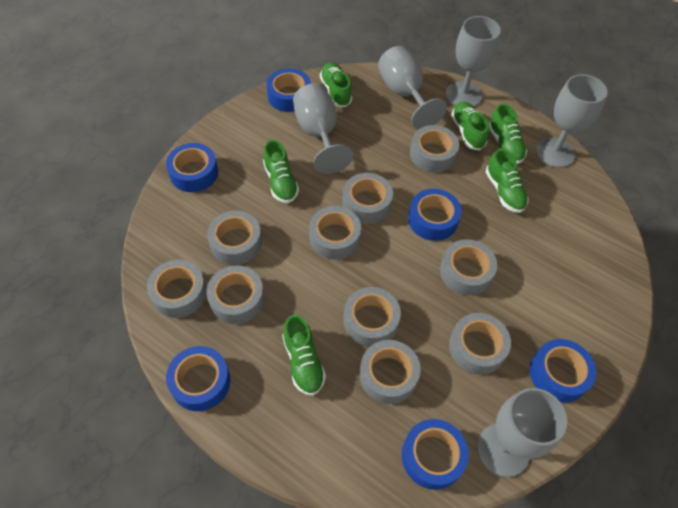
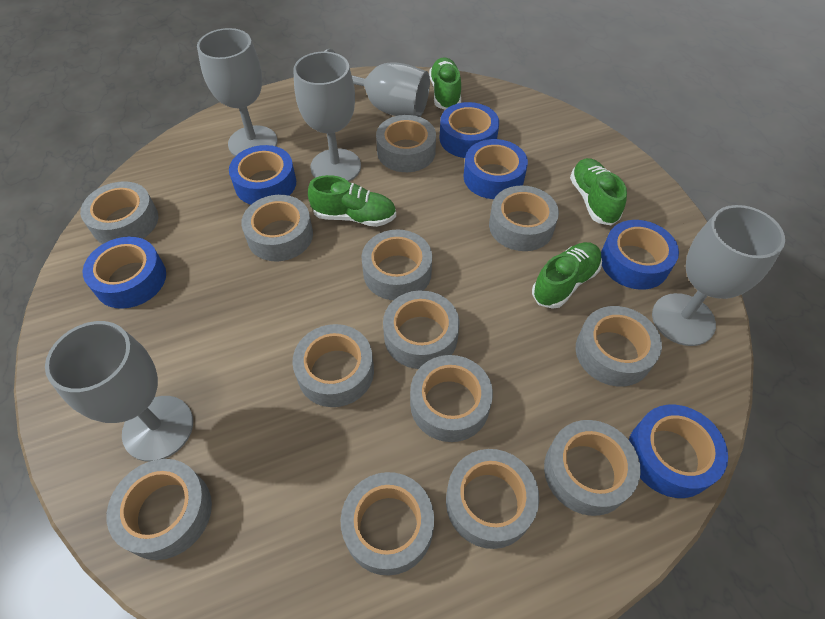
green shoe: [263,140,299,203] [282,314,326,396] [320,62,352,107] [451,102,489,150] [486,149,529,213] [489,104,527,164] = 6 -> [308,175,396,227] [429,57,461,110] [532,242,602,309] [570,158,627,225] = 4
grey tape: [147,260,207,318] [207,211,262,265] [207,265,264,324] [309,206,361,259] [342,173,393,224] [343,287,401,347] [359,340,420,404] [410,125,459,172] [440,239,497,295] [449,313,511,375] = 10 -> [80,181,158,244] [107,459,212,560] [241,195,313,261] [292,324,374,407] [341,472,434,576] [361,230,432,300] [376,115,436,172] [383,290,459,369] [410,355,493,442] [446,449,539,549] [489,186,559,251] [544,420,641,516] [576,306,662,387] = 13

